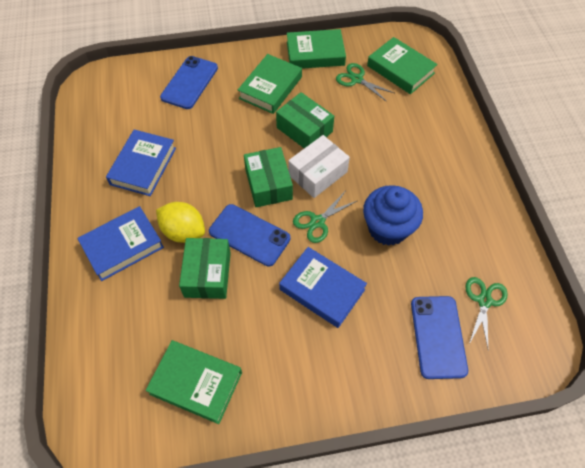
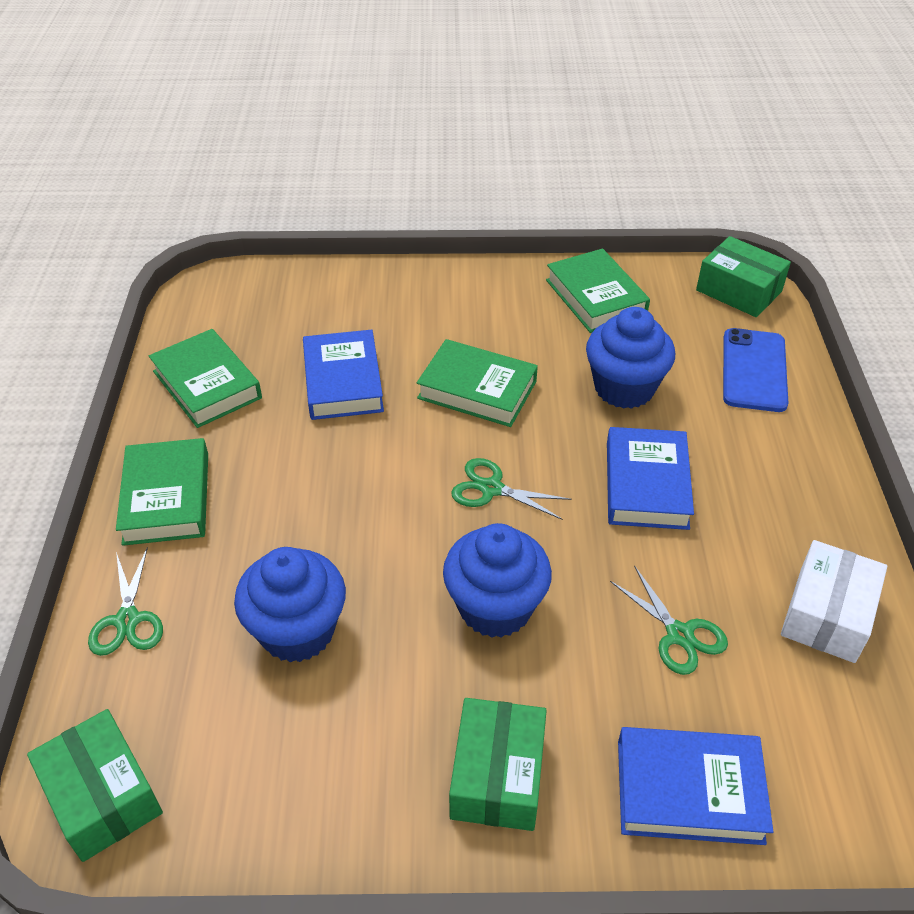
blue cupcake: [363,185,423,246] = 1 -> [234,547,346,662] [443,523,552,638] [586,307,675,409] = 3
blue phone: [160,56,218,109] [209,204,290,267] [411,296,468,379] = 3 -> [723,328,788,412] = 1
yellow lemon: [156,202,205,243] = 1 -> none = 0

